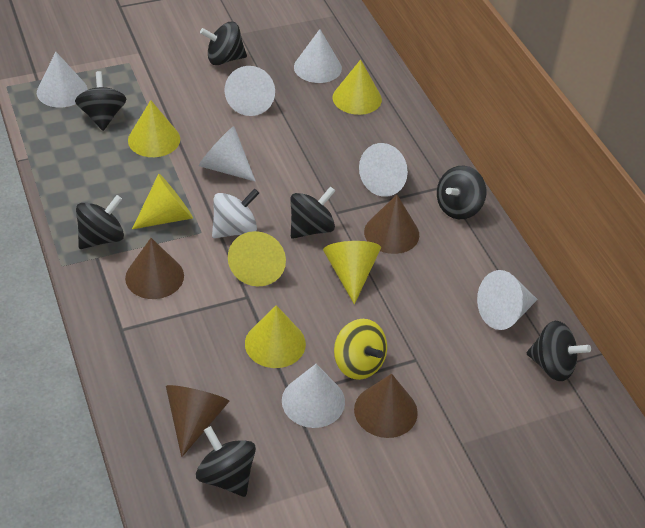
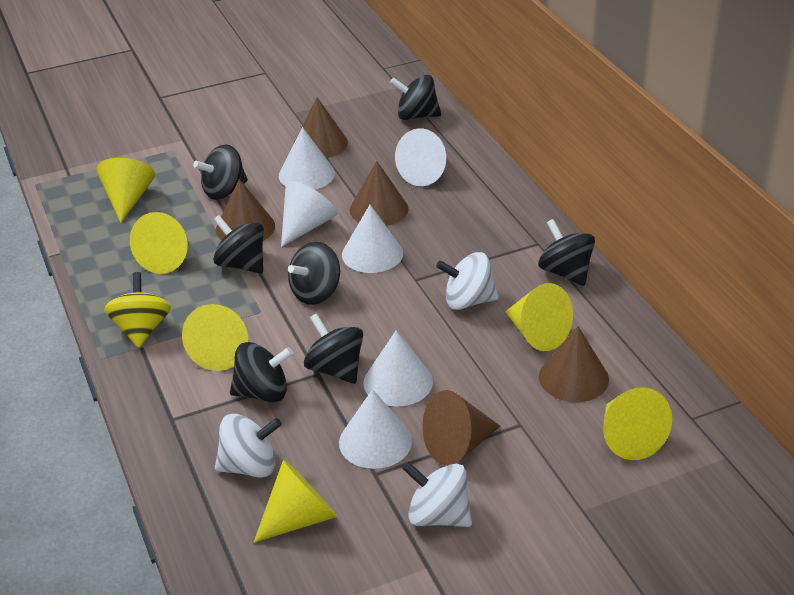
brown cone: [125,238,184,299] [166,385,229,457] [354,374,418,438] [364,195,419,254] = 4 -> [216,179,275,241] [294,97,348,158] [350,161,408,226] [422,390,500,466] [539,326,609,402] = 5
white cone: [37,52,88,108] [198,126,256,182] [224,66,275,116] [282,364,345,428] [294,29,342,83] [359,143,408,197] [477,270,538,330] = 7 -> [279,127,335,190] [281,181,338,247] [339,389,412,469] [342,205,403,273] [363,331,433,407] [395,128,446,186] = 6
white spinning top: [212,188,259,238] = 1 -> [215,414,282,478] [402,461,472,527] [436,252,499,310] = 3

